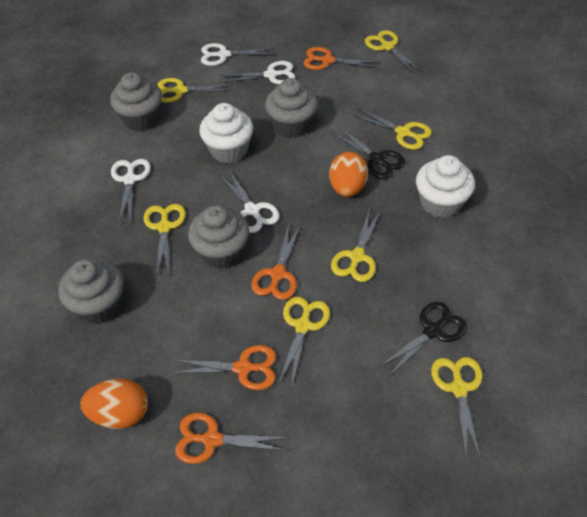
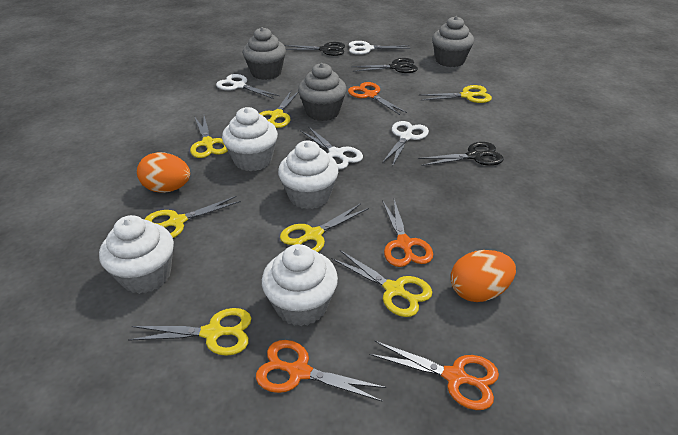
black scissors: [332,127,405,179] [379,302,467,377] = 2 -> [284,42,345,56] [351,58,418,73] [418,142,504,166] = 3
grey cupcake: [58,259,124,324] [110,72,162,131] [188,205,249,269] [265,78,318,138] = 4 -> [243,27,286,80] [298,63,347,121] [432,16,474,67] = 3
white cupcake: [199,103,253,163] [416,155,475,218] = 2 -> [99,215,174,294] [222,107,278,171] [262,244,338,326] [278,140,339,209] = 4

